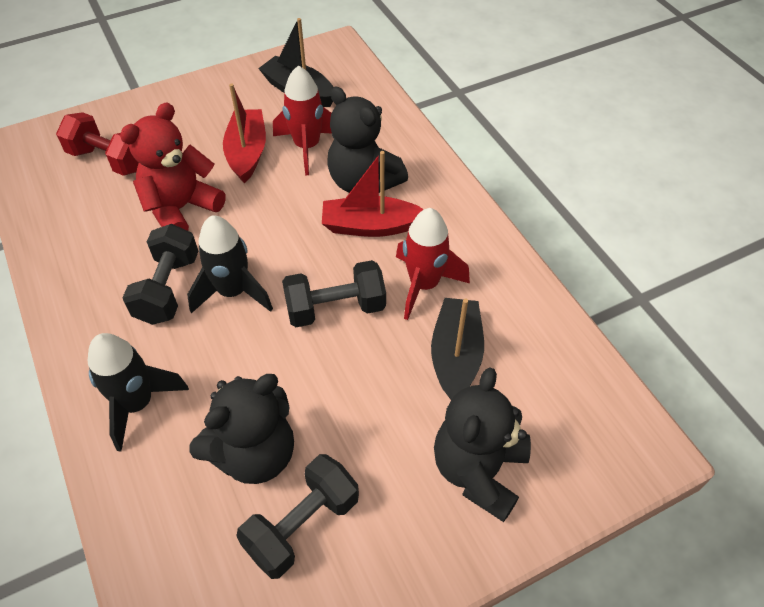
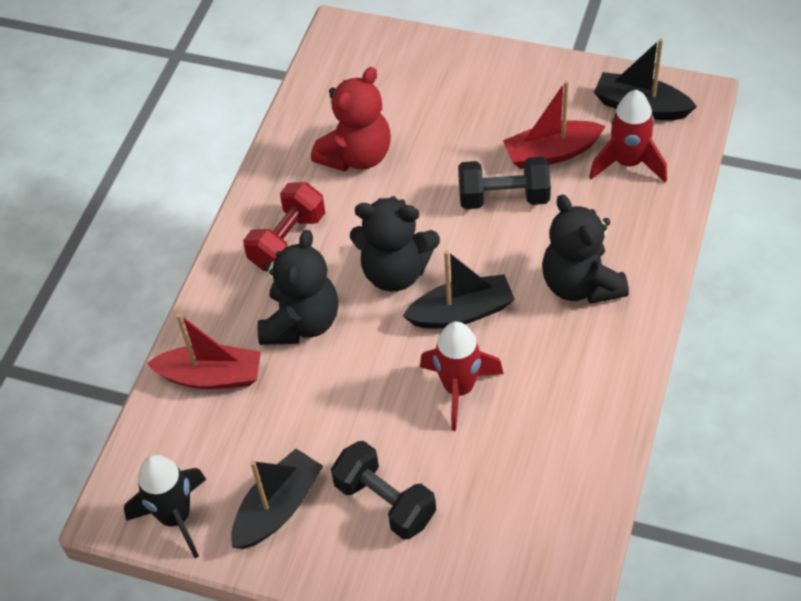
black boat: [258,18,333,107] [431,298,484,400] = 2 -> [231,449,323,549] [403,250,515,328] [594,39,697,120] = 3
black dumbbell: [122,224,198,325] [237,454,359,579] [282,260,386,327] = 3 -> [331,441,436,540] [458,157,551,209] = 2
black rocket: [88,333,189,452] [187,215,273,313] = 2 -> [124,455,206,558] = 1

